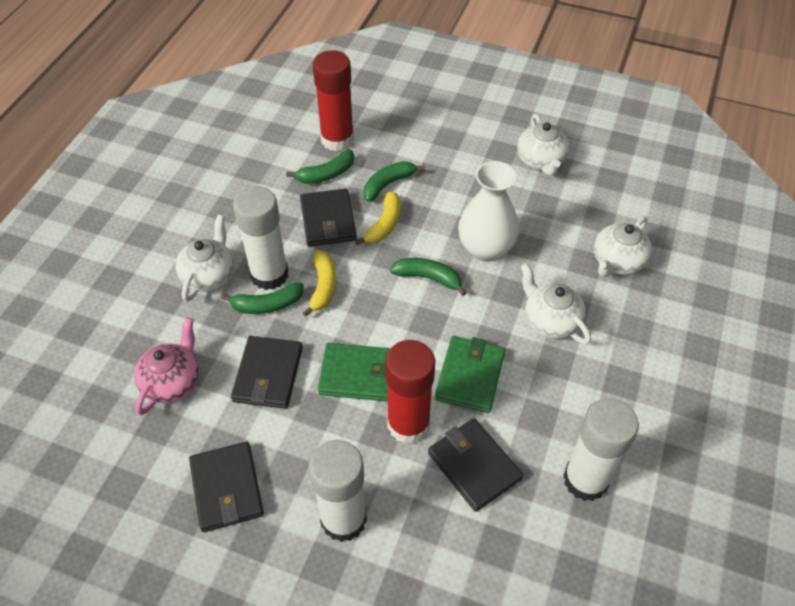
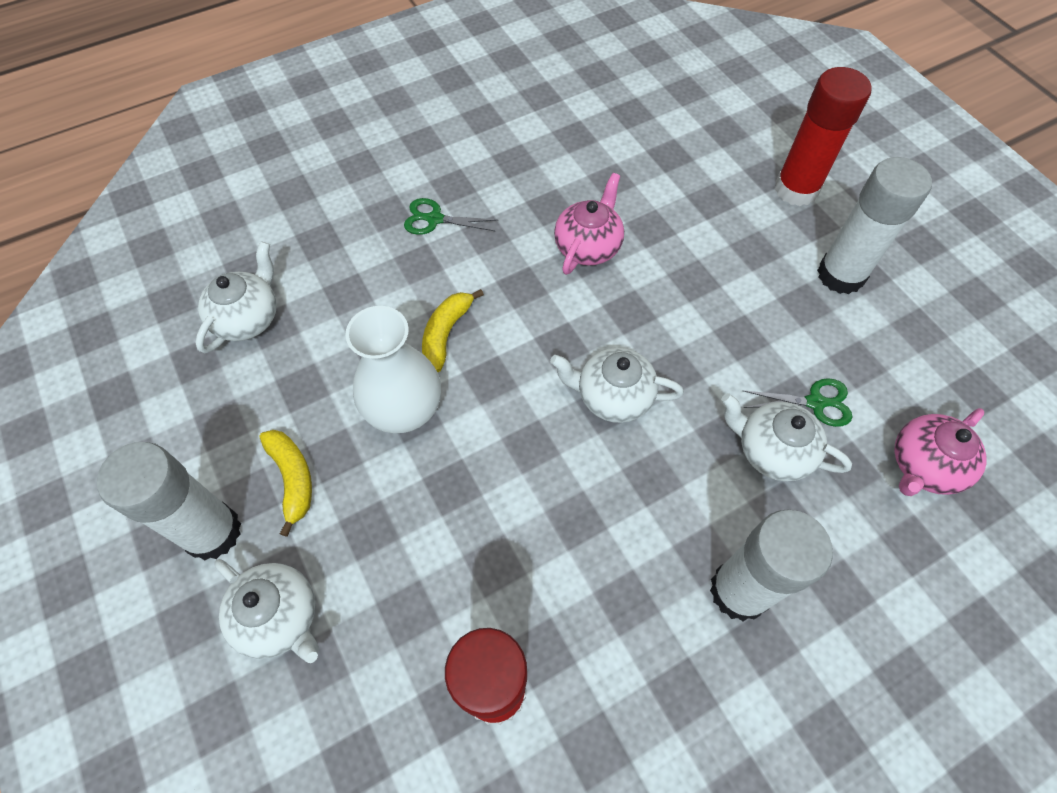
black wallet: [189,442,264,532] [231,336,303,409] [300,188,357,247] [428,418,523,512] = 4 -> none = 0
green banana: [221,283,304,314] [286,150,354,184] [364,161,425,202] [390,258,467,296] = 4 -> none = 0
green scissors: none = 0 -> [404,198,497,235] [742,378,852,427] = 2
green wallet: [318,343,391,402] [435,336,505,413] = 2 -> none = 0
pink teapot: [134,318,199,415] = 1 -> [554,173,624,275] [894,408,987,496] = 2

